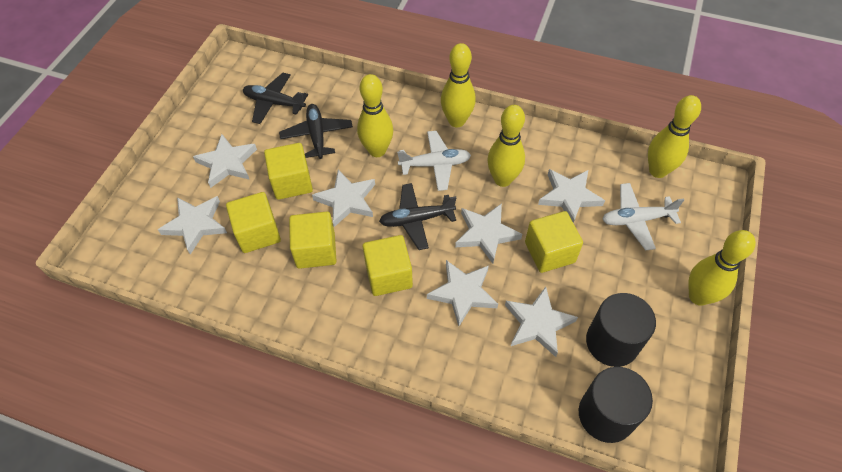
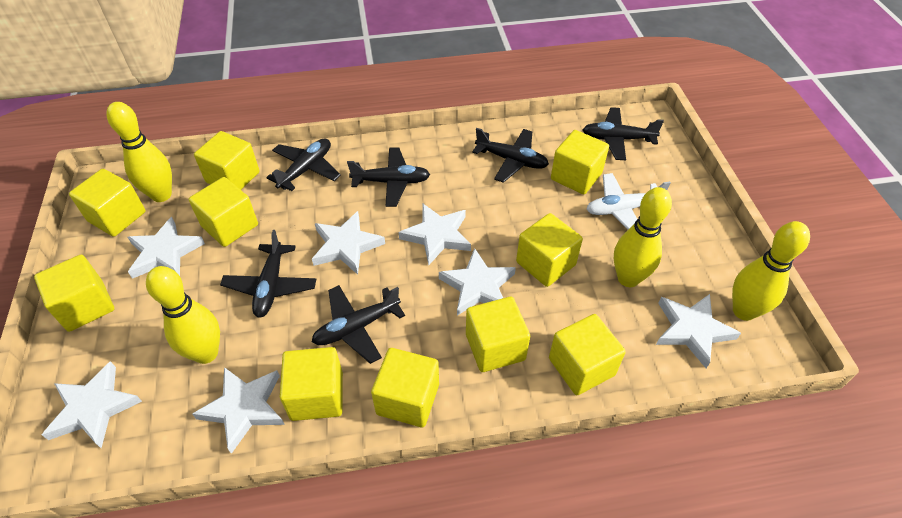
black cylinder: [579,367,653,443] [586,293,656,367] = 2 -> none = 0
black plane: [243,73,308,124] [279,104,353,159] [379,183,456,250] = 3 -> [220,230,316,318] [266,138,341,191] [312,285,405,364] [347,147,430,207] [472,128,549,183] [583,107,664,160] = 6
white plane: [397,131,471,191] [602,183,684,250] = 2 -> [587,173,671,230] = 1
yellow bowling pin: [357,74,393,157] [441,43,476,127] [487,105,525,187] [648,95,701,178] [688,230,756,306] = 5 -> [106,102,172,202] [146,266,220,364] [614,187,672,287] [732,221,810,321] = 4
yellow cube: [226,192,281,253] [264,143,313,200] [289,212,336,269] [363,235,413,296] [525,211,583,273] = 5 -> [34,255,114,332] [69,169,146,237] [189,177,258,247] [194,131,260,190] [280,347,343,421] [371,348,439,427] [466,297,530,372] [516,213,583,287] [549,314,626,395] [551,130,609,195] = 10

